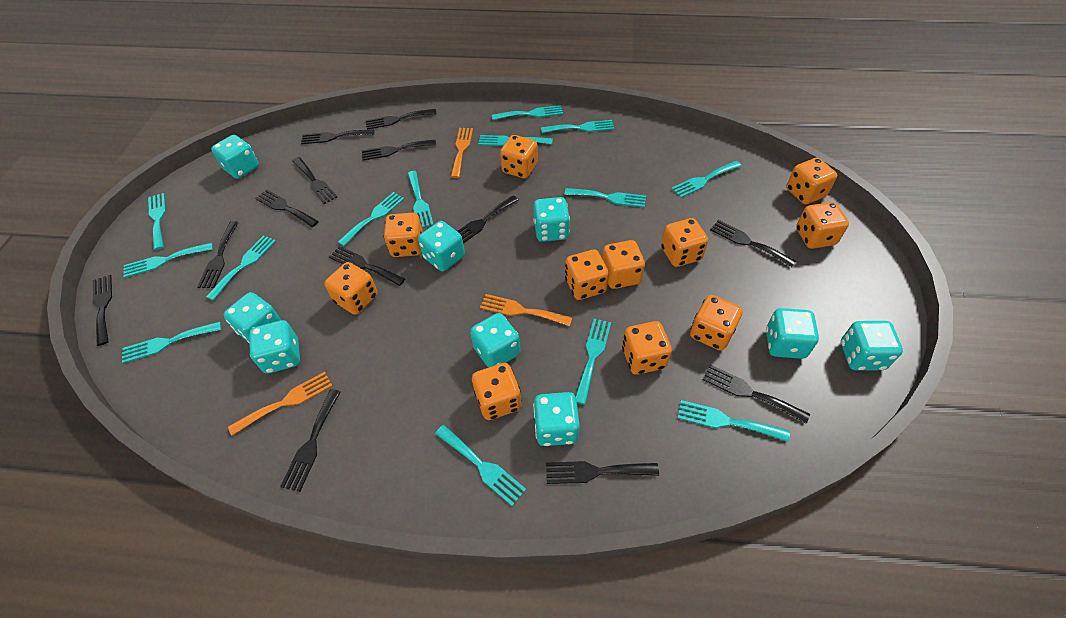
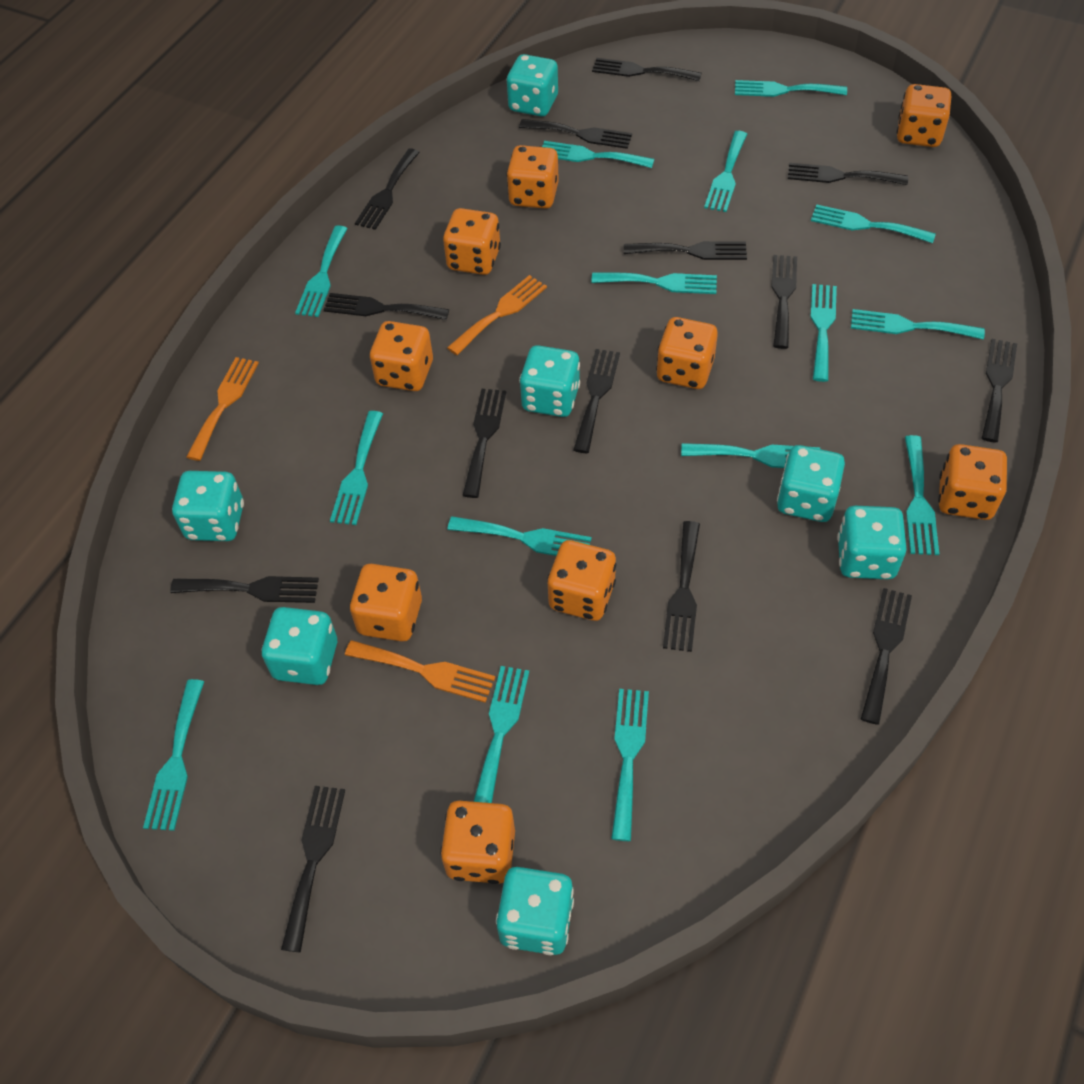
black fork: [93,275,112,346] [197,221,239,288] [255,189,319,227] [280,389,341,492] [292,157,337,204] [301,130,374,144] [329,246,405,286] [362,140,436,160] [365,109,437,130] [457,196,518,243] [546,461,659,484] [703,365,810,424] [710,220,796,267] = 13 -> [170,576,319,603] [281,786,345,952] [324,293,449,320] [355,149,420,230] [462,389,506,498] [519,119,632,149] [573,349,620,453] [592,58,702,81] [624,241,747,260] [663,521,700,652] [771,255,797,349] [788,163,908,185] [861,588,912,725] [982,339,1017,443] = 14
orange dice: [324,262,378,315] [384,213,423,257] [472,363,522,420] [500,135,538,178] [565,249,609,300] [602,240,645,289] [622,321,672,375] [661,218,708,267] [690,295,743,351] [786,158,837,204] [796,202,849,249] = 11 -> [350,564,422,642] [370,321,433,391] [440,801,515,884] [443,208,501,275] [506,145,559,209] [547,540,616,621] [656,317,718,389] [897,84,951,147] [938,444,1007,520] = 9
turquoise dice: [211,135,259,179] [223,292,281,344] [249,320,300,374] [418,221,465,271] [470,313,520,368] [533,197,570,242] [533,392,580,446] [766,308,819,359] [841,321,903,371] = 9 -> [172,471,244,541] [261,607,337,685] [496,867,574,955] [506,54,558,116] [519,345,580,417] [777,445,845,522] [837,506,907,580] = 7
turquoise fork: [122,322,221,363] [123,243,213,278] [148,193,166,250] [206,235,276,301] [338,192,404,246] [408,171,434,228] [435,425,526,506] [478,135,553,146] [492,105,563,120] [541,120,614,133] [565,188,646,208] [575,319,611,405] [671,161,741,198] [678,400,790,442] = 14 -> [143,679,204,831] [295,225,348,317] [330,411,383,525] [447,516,592,556] [473,666,529,803] [542,141,654,168] [592,272,717,294] [611,689,649,841] [681,443,820,468] [704,131,747,212] [735,80,847,97] [810,284,837,382] [811,204,936,243] [851,309,985,340] [905,435,939,555] = 15

